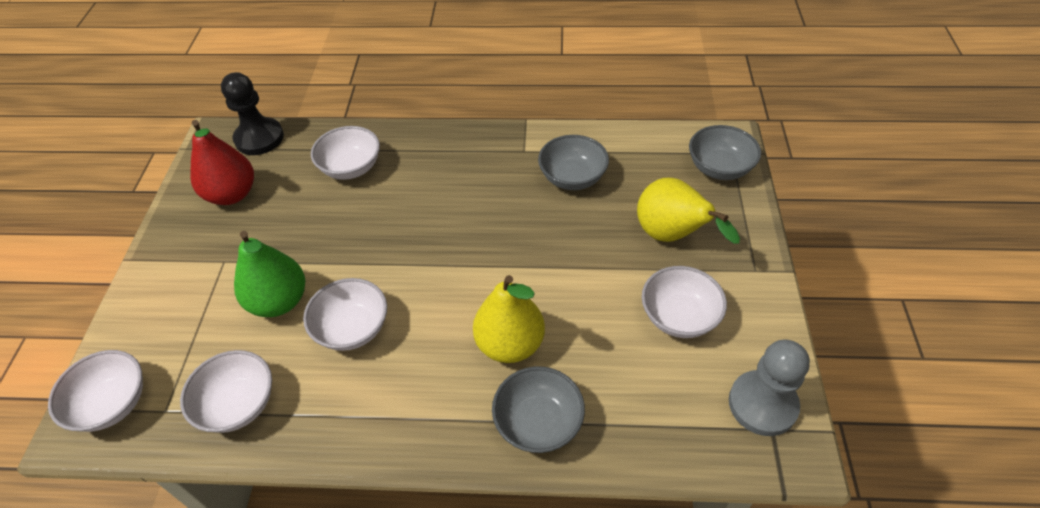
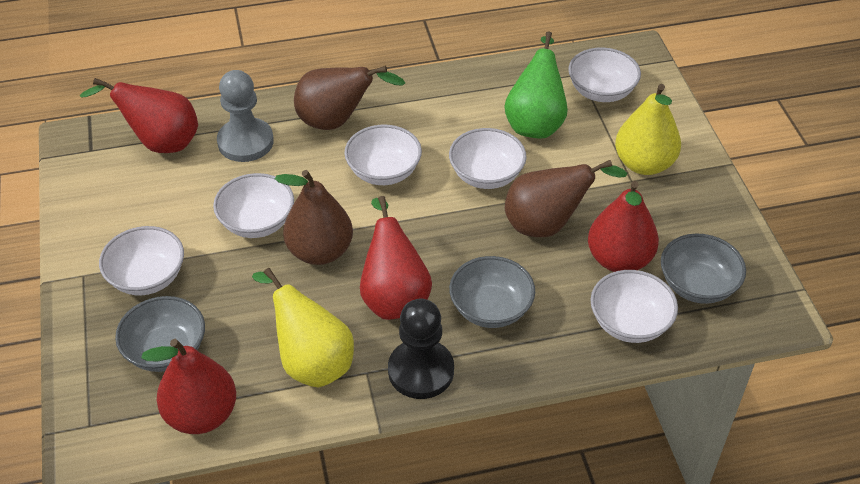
brown pear: none = 0 -> [275,170,353,265] [294,66,405,130] [505,160,627,237] = 3
red pear: [190,120,254,205] = 1 -> [80,78,198,153] [141,339,236,434] [360,196,432,320] [588,181,659,272] = 4
white bowl: [48,350,143,432] [180,350,272,433] [303,278,387,351] [311,126,380,180] [642,266,727,338] = 5 -> [99,226,184,295] [213,173,294,238] [344,125,422,185] [449,128,527,189] [568,48,641,102] [591,270,678,343] = 6

